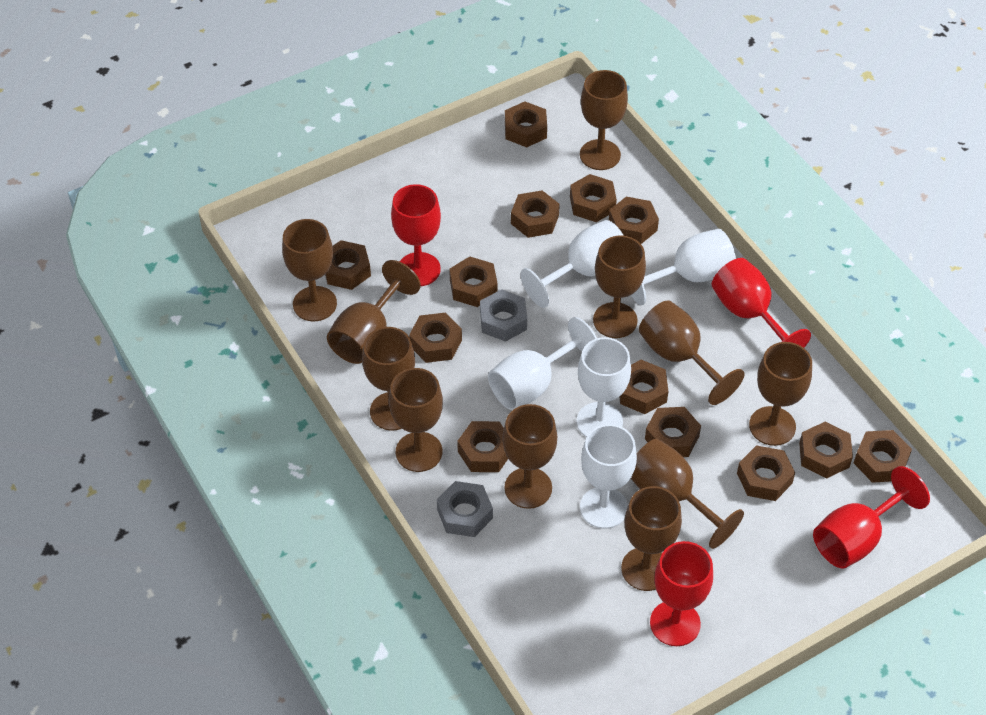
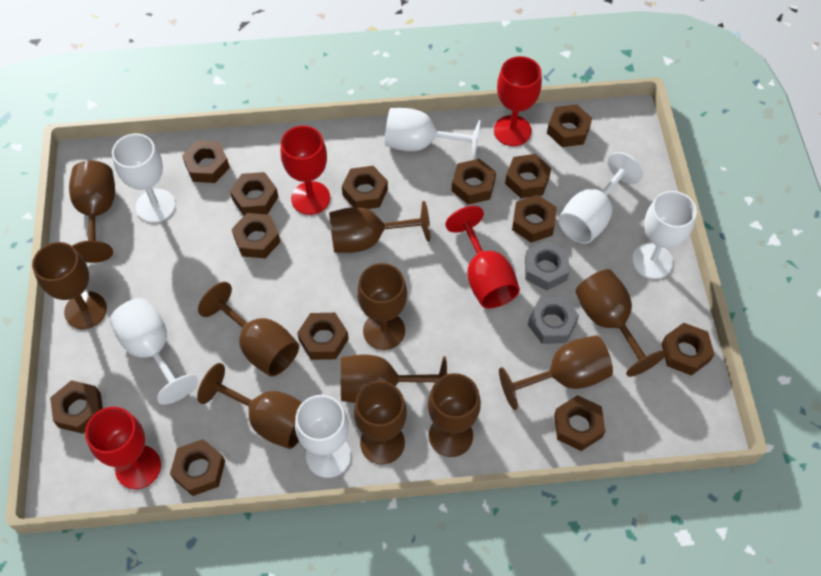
white goblet: [488,317,597,410] [520,220,624,308] [577,337,631,437] [580,424,637,529] [631,229,736,305] = 5 -> [110,298,198,405] [112,134,176,223] [295,395,351,478] [385,108,481,159] [558,152,643,244] [632,191,697,279] = 6

